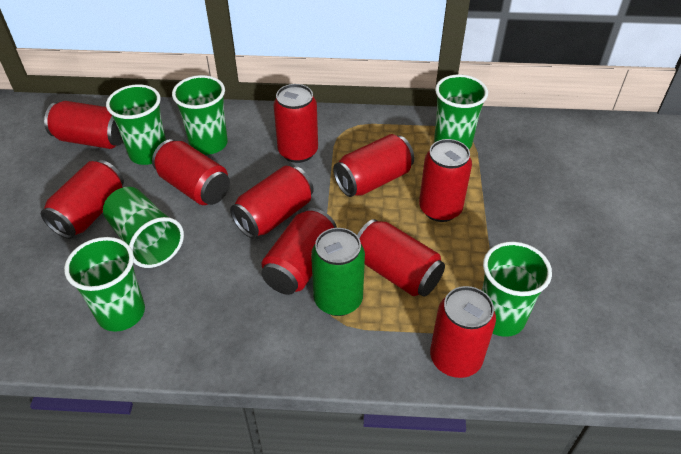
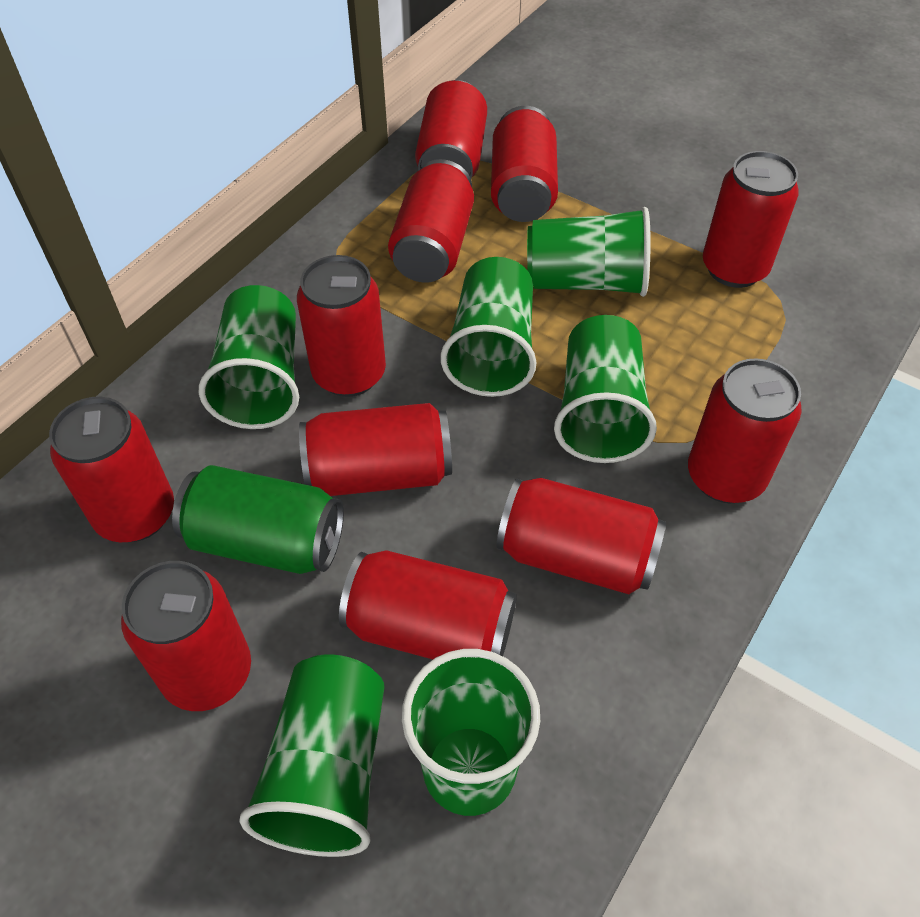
red can: [41,160,124,239] [44,101,123,149] [152,139,230,205] [230,166,314,238] [261,208,337,295] [273,84,318,163] [333,134,414,197] [357,219,445,297] [419,139,472,222] [430,286,496,378] = 10 -> [49,397,174,542] [121,561,251,711] [297,255,386,397] [299,403,452,496] [339,550,517,659] [388,159,474,283] [415,80,487,178] [491,106,558,222] [497,478,666,594] [688,358,802,503] [703,151,799,288] = 11

